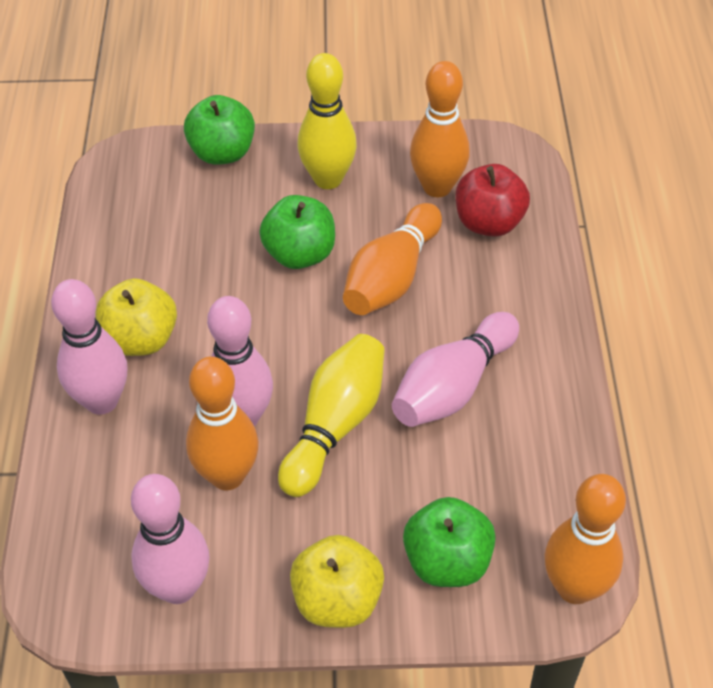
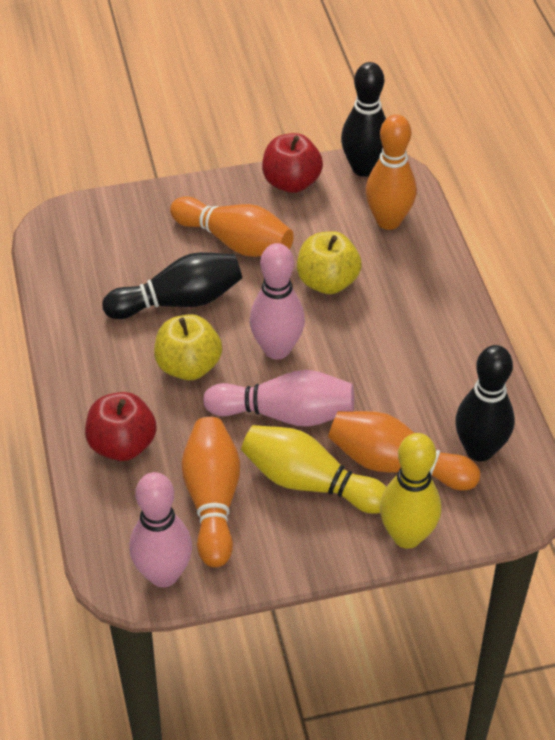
black bowling pin: none = 0 -> [102,252,242,319] [341,62,386,177] [455,345,515,462] = 3
green apple: [184,95,255,165] [259,195,335,269] [403,497,496,587] = 3 -> none = 0
pink bowling pin: [51,279,127,415] [131,474,210,604] [207,296,273,426] [392,312,519,427] = 4 -> [130,472,192,588] [203,370,354,427] [249,243,305,360] = 3
red apple: [456,164,530,237] = 1 -> [85,392,157,461] [262,133,323,193] = 2

